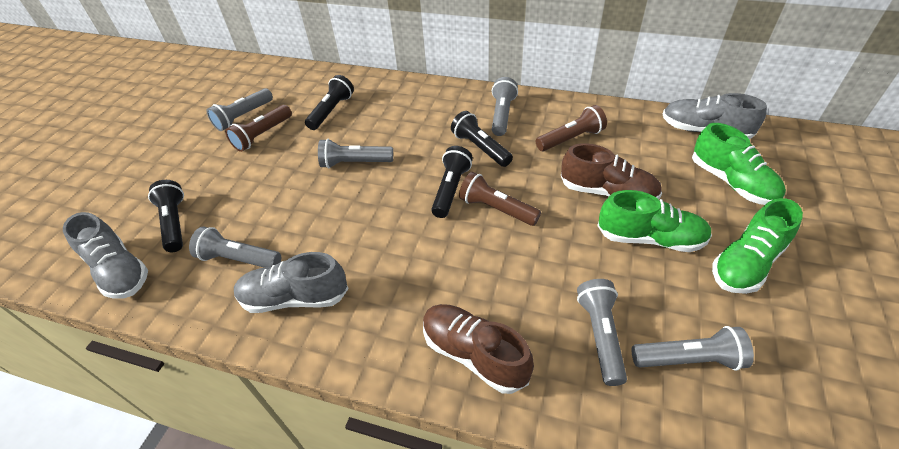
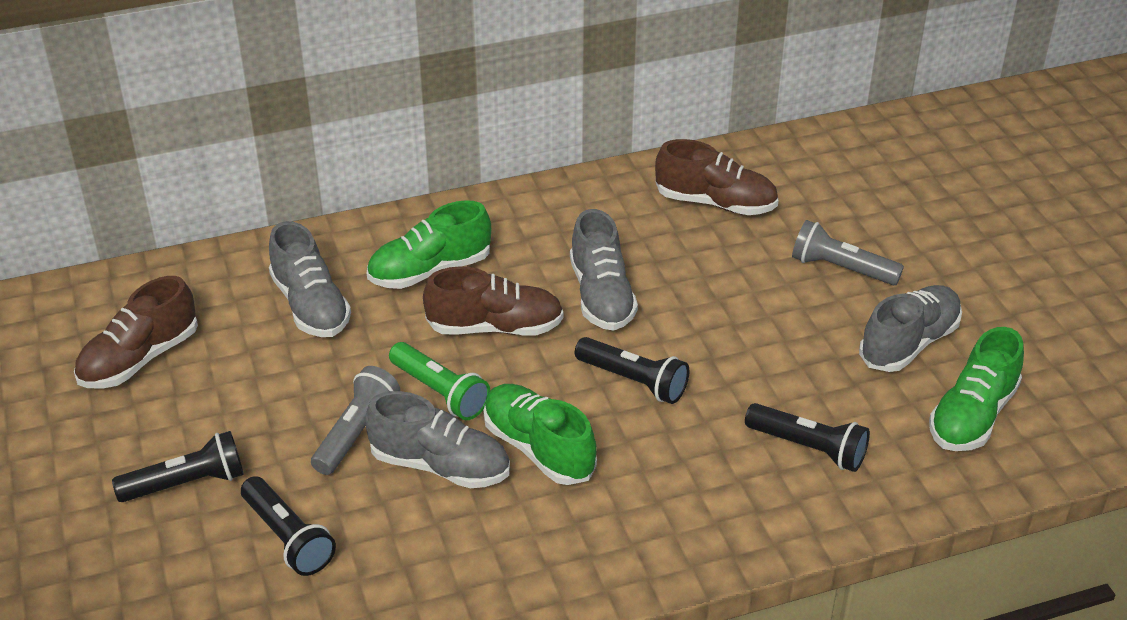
brown flashlight: [225,105,292,152] [459,172,541,226] [536,105,607,151] = 3 -> none = 0
brown shoe: [423,304,534,394] [561,143,662,199] = 2 -> [74,276,198,389] [423,266,564,336] [655,139,778,215] = 3
green flashlight: none = 0 -> [389,342,490,420] = 1
grey flashlight: [189,227,281,268] [207,88,273,131] [318,139,393,168] [492,77,518,136] [577,279,627,386] [632,326,754,371] = 6 -> [311,366,400,475] [792,220,904,285] = 2
grey shoe: [63,212,148,299] [234,252,349,313] [663,93,767,140] = 3 -> [269,221,351,337] [365,391,510,488] [570,209,638,331] [859,285,962,372] = 4

